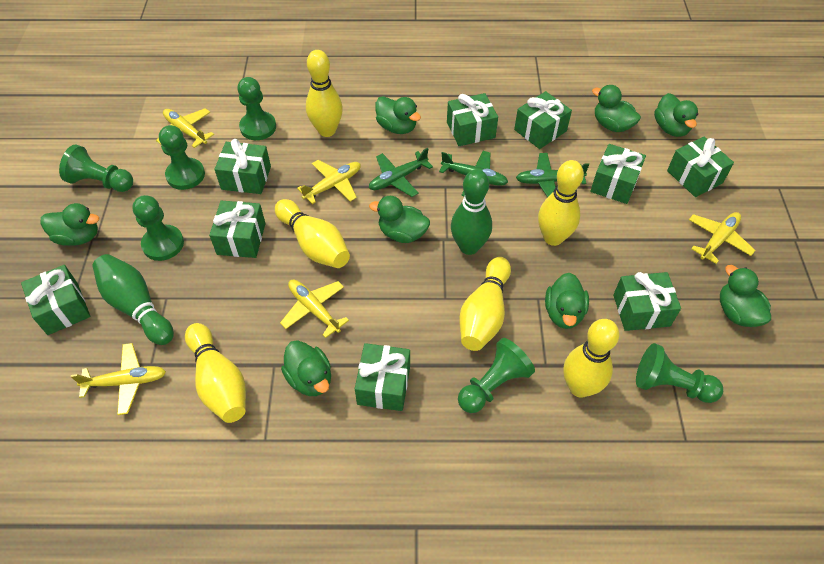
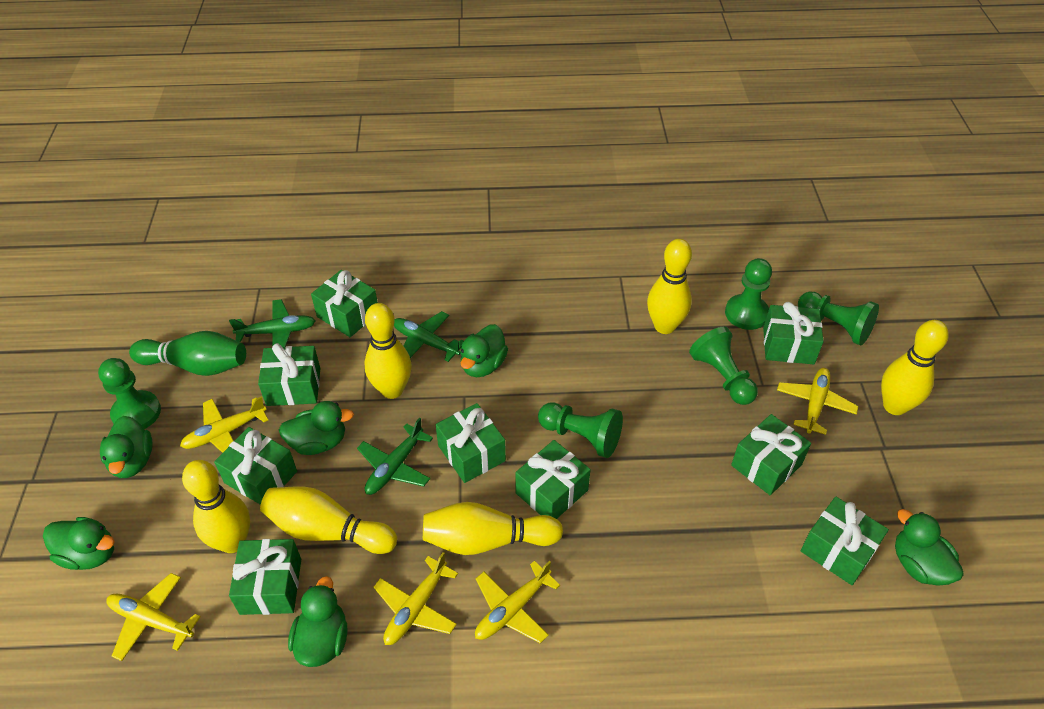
green bowling pin: [92,254,174,345] [451,169,492,255] = 2 -> [129,331,246,376] = 1
green duck: [41,203,99,246] [281,340,331,396] [369,196,430,243] [375,96,421,134] [545,273,589,329] [592,85,641,132] [654,93,698,137] [720,265,771,327] = 8 -> [43,517,115,570] [100,416,152,478] [279,401,354,455] [288,576,347,667] [460,324,508,377] [895,509,964,586] = 6
green pawn: [59,145,133,192] [132,195,184,261] [159,125,205,190] [237,77,276,140] [458,338,535,413] [636,343,723,403] = 6 -> [98,358,161,429] [538,403,623,458] [689,327,758,405] [725,258,772,330] [798,291,879,345] = 5

